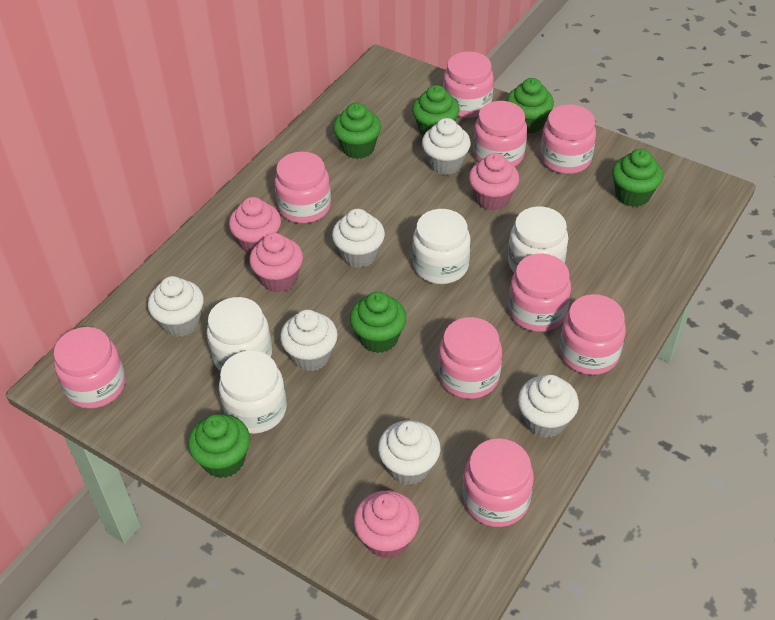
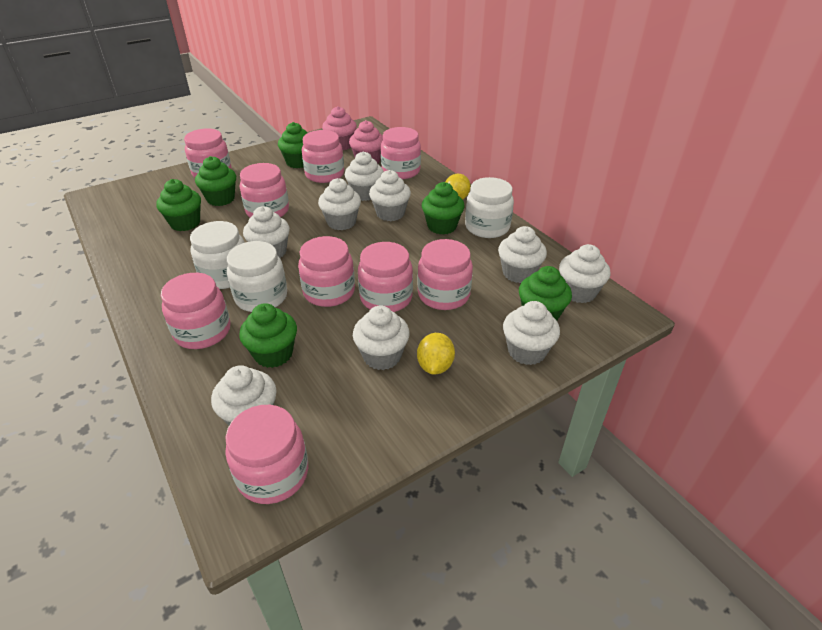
pink cupcake: [229,197,281,254] [249,233,303,293] [354,491,419,559] [469,153,519,211] = 4 -> [322,106,357,150] [349,120,383,164] = 2
white cupcake: [148,276,204,337] [280,309,338,371] [332,209,385,268] [378,420,440,485] [422,118,471,175] [518,374,579,438] = 6 -> [211,365,277,426] [243,206,290,258] [318,178,361,230] [345,151,384,201] [353,306,410,370] [369,170,411,221] [498,226,547,283] [503,301,560,365] [559,244,611,303] = 9
white jar: [207,297,272,371] [219,350,287,434] [412,209,470,284] [508,207,568,273] = 4 -> [190,221,245,289] [227,241,287,312] [465,177,514,238] = 3
yellow lemon: none = 0 -> [417,333,455,375] [445,174,470,199] = 2

